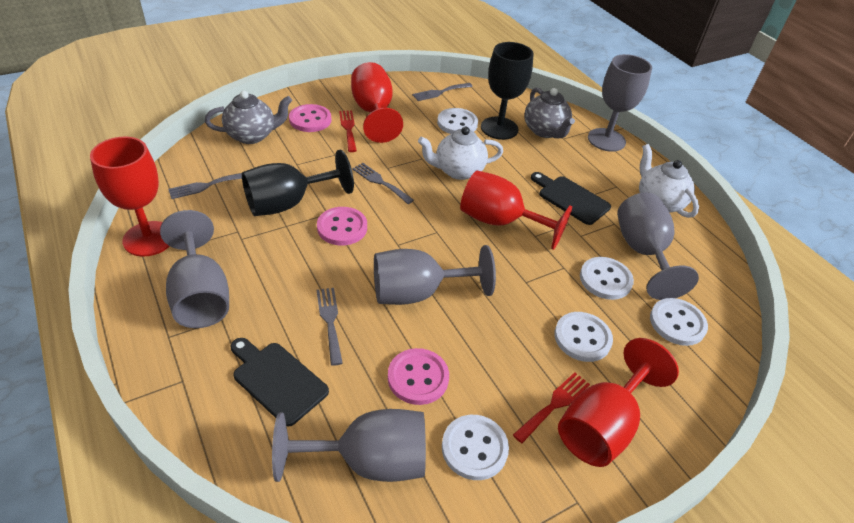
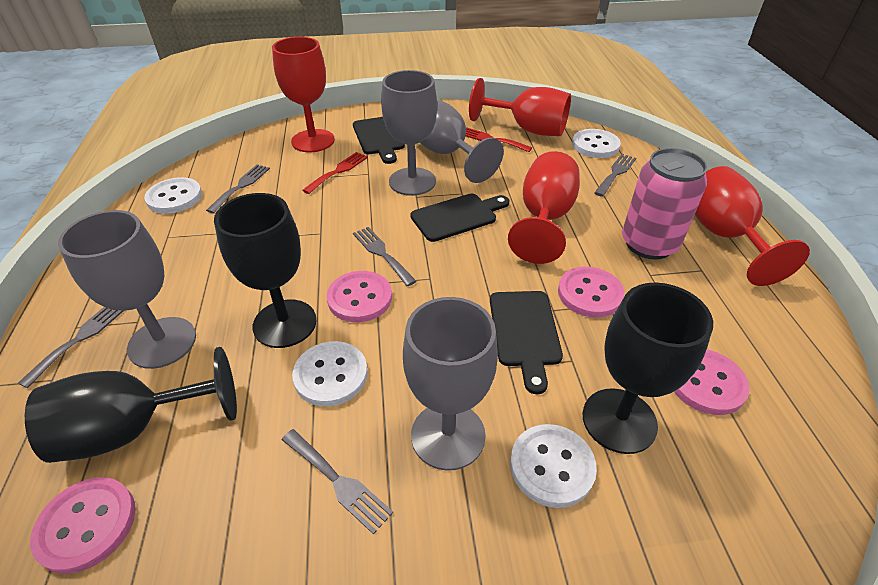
black cutting board: [231,338,329,427] [531,172,611,225] = 2 -> [353,117,405,164] [410,194,509,242] [490,291,563,394] = 3
black goblet: [242,150,354,216] [481,42,534,140] = 2 -> [25,347,237,463] [214,193,317,348] [583,283,713,454] = 3
grey fork: [168,173,242,199] [317,288,343,366] [352,163,414,204] [412,83,473,101] = 4 -> [18,307,123,388] [206,164,270,213] [281,429,393,535] [353,227,416,286] [594,154,636,197] = 5
grey goblet: [160,210,229,328] [272,409,426,482] [374,245,496,305] [588,54,652,152] [617,193,699,300] = 5 -> [58,210,196,369] [381,70,437,196] [403,297,498,471] [420,99,504,183] = 4
grey teapot: [205,91,292,144] [524,88,575,138] = 2 -> none = 0
pink button: [289,104,331,132] [317,207,367,245] [388,348,449,405] = 3 -> [30,477,136,574] [327,271,392,322] [558,267,625,318] [674,349,750,415] = 4
pink can: none = 0 -> [622,148,708,260] = 1
white button: [437,108,478,134] [442,415,509,480] [554,312,613,362] [580,257,634,300] [650,298,708,346] = 5 -> [144,177,202,214] [292,341,368,407] [510,424,597,508] [572,129,621,158] = 4
white teapot: [418,127,503,180] [639,144,699,218] = 2 -> none = 0

